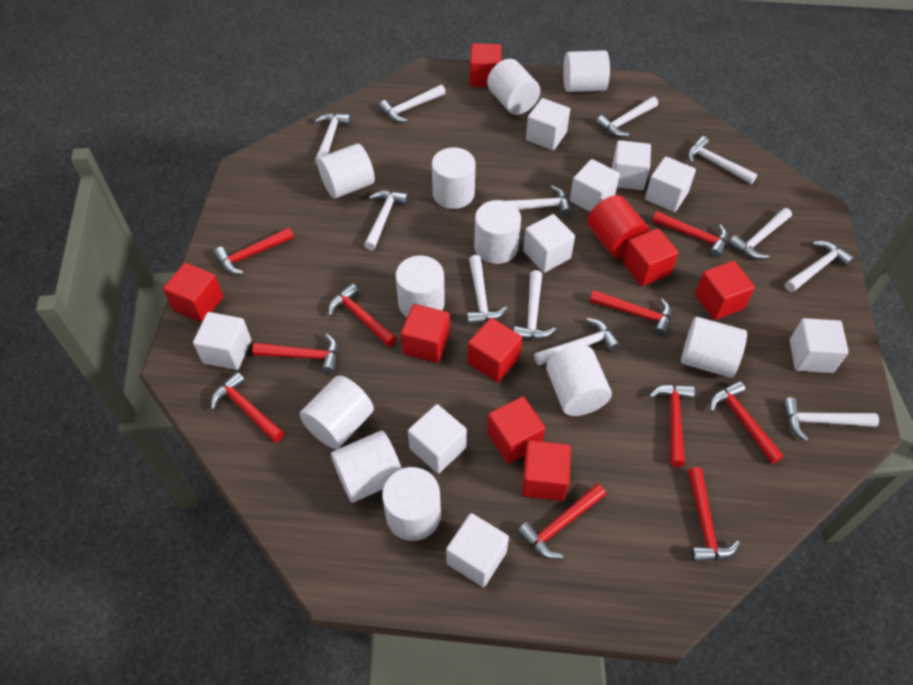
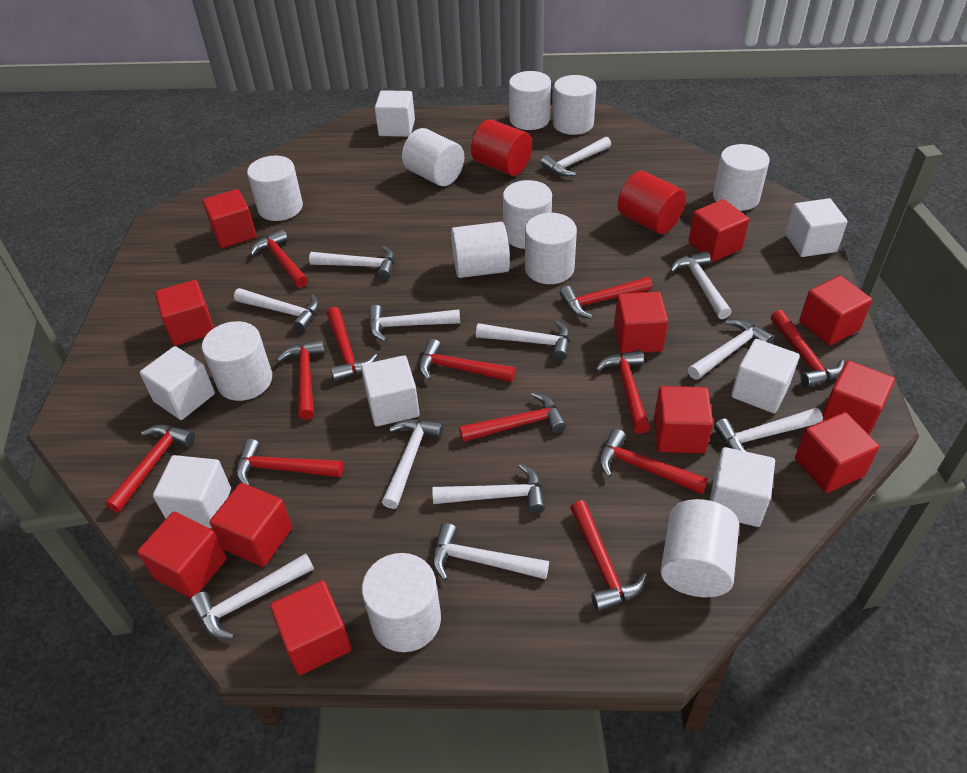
red cube: [163,263,223,322] [401,304,450,363] [468,318,522,382] [470,43,502,87] [487,396,545,464] [522,440,571,501] [623,228,679,286] [695,261,755,320] = 8 -> [137,512,227,598] [155,280,214,346] [202,189,256,248] [209,483,292,567] [270,580,352,675] [614,292,668,353] [654,386,713,453] [688,199,749,262] [795,412,879,493] [799,276,872,345] [822,361,895,435] = 11
red cylinder: [587,195,650,259] = 1 -> [471,119,532,176] [618,171,686,234] = 2
red hammer: [211,372,284,442] [214,227,294,274] [252,334,338,374] [328,283,397,347] [517,484,606,559] [590,290,672,336] [649,385,695,467] [652,211,728,258] [688,467,740,562] [710,381,784,464] = 10 -> [105,425,195,513] [236,439,343,486] [250,229,308,288] [276,340,325,420] [327,307,378,381] [419,339,515,382] [459,392,566,442] [560,277,652,319] [570,500,647,611] [596,350,650,433] [599,429,708,494] [771,310,844,388] = 12
white cube: [193,312,251,370] [408,404,467,474] [446,513,509,587] [523,214,575,273] [526,98,570,150] [570,159,620,212] [612,140,651,190] [645,157,696,212] [790,318,849,373] = 9 -> [140,346,215,420] [153,455,231,529] [361,355,420,426] [375,90,415,137] [710,447,775,527] [731,339,800,413] [786,198,848,257] = 7

